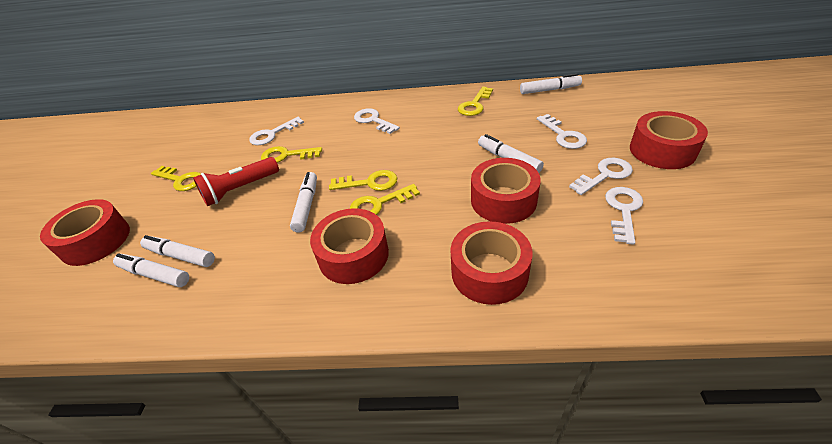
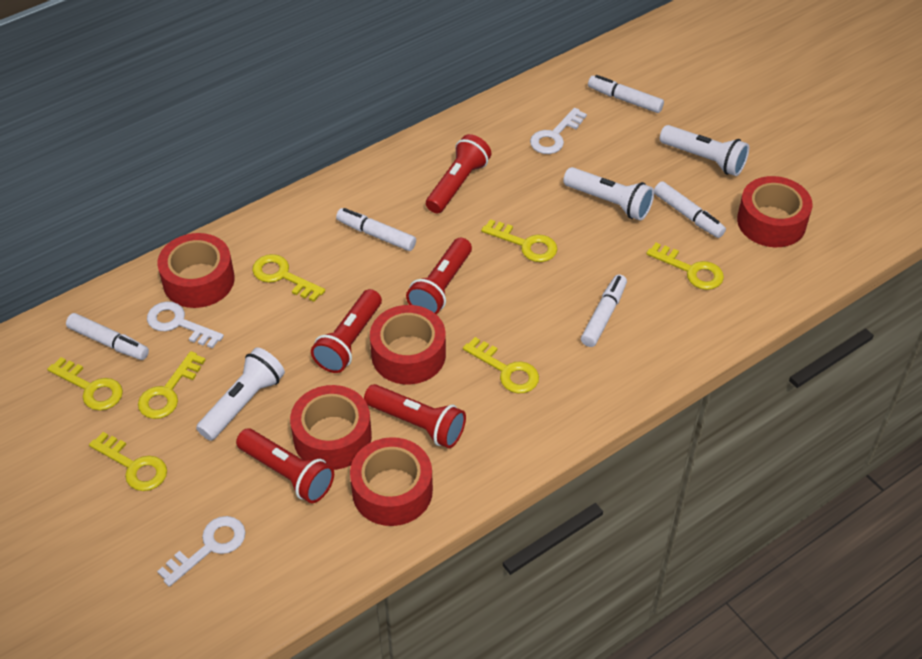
red flashlight: [193,157,279,206] = 1 -> [236,429,334,503] [311,289,382,373] [364,384,466,448] [406,238,472,315] [426,134,491,213] = 5
white flashlight: none = 0 -> [196,347,285,441] [563,167,654,221] [660,125,749,176] = 3
white key: [249,117,304,145] [354,108,400,134] [537,114,587,149] [569,158,633,195] [605,187,643,245] = 5 -> [147,301,224,349] [157,516,246,587] [530,108,587,154] = 3
yellow key: [151,166,201,191] [261,146,322,163] [329,170,397,191] [350,184,420,215] [458,87,493,116] = 5 -> [47,357,123,411] [89,432,167,491] [138,351,206,419] [252,254,325,302] [463,337,539,394] [481,219,557,262] [646,243,724,290] = 7

